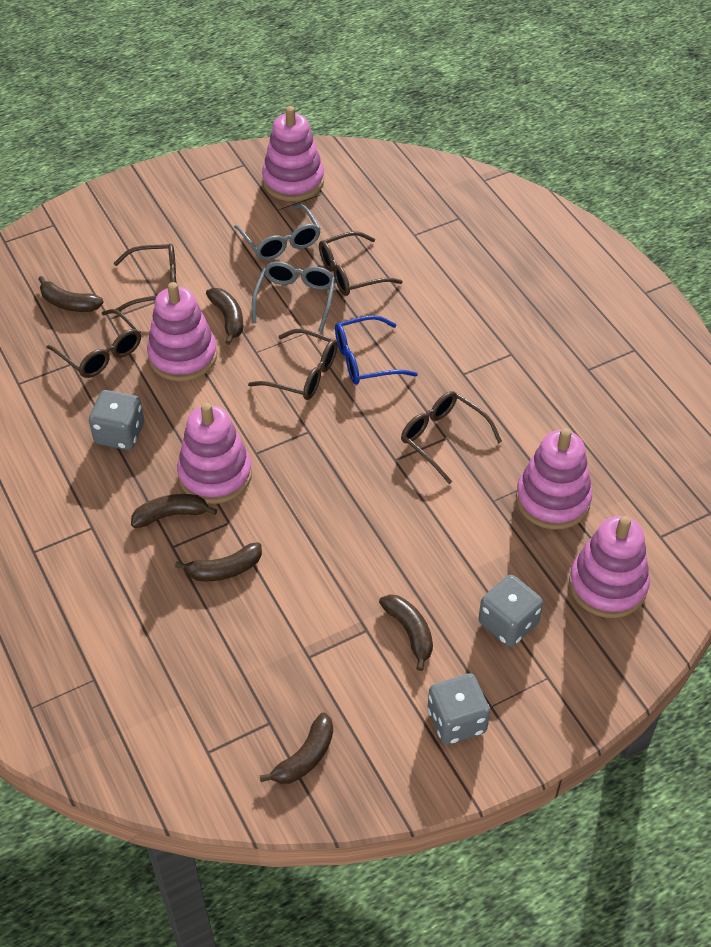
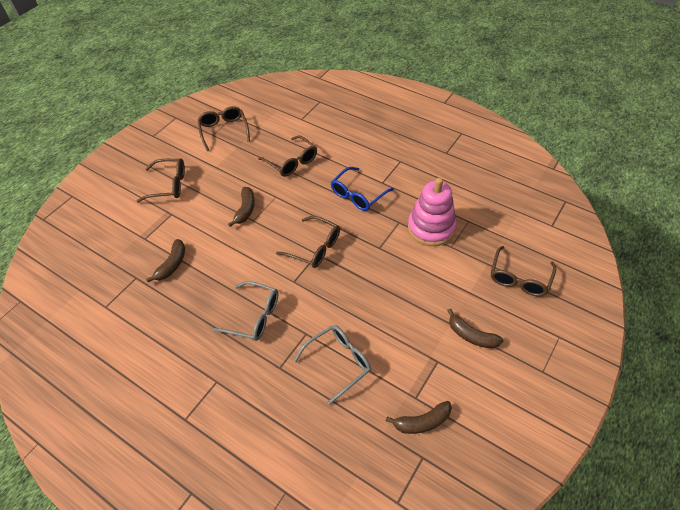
brown banana: [38,276,104,312] [131,494,217,528] [175,542,262,581] [206,288,243,345] [259,712,333,784] [379,594,433,671] = 6 -> [146,239,185,282] [228,187,255,227] [386,401,452,434] [447,308,504,348] = 4
grey dice: [89,390,144,450] [428,673,490,745] [479,575,543,647] = 3 -> none = 0
pink stacking toy: [147,282,217,381] [177,403,252,504] [262,106,324,201] [516,428,592,529] [569,516,650,618] = 5 -> [408,178,457,246] = 1

